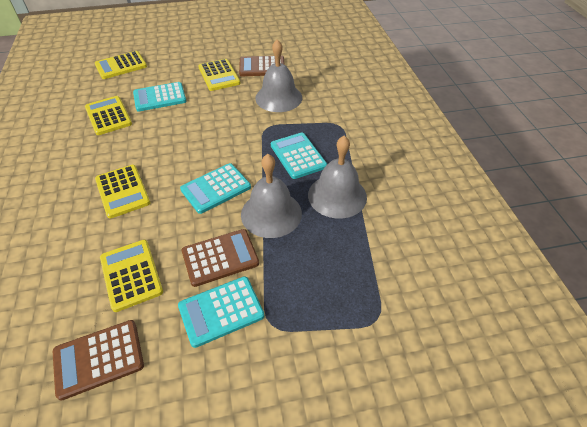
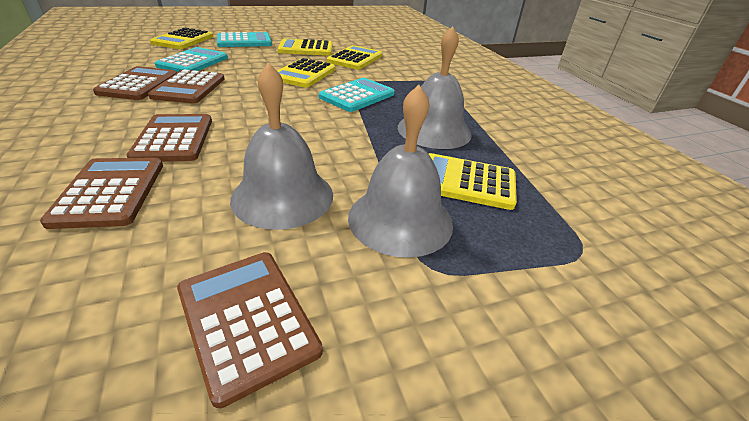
brown calculator: [53,320,144,401] [182,229,259,287] [239,55,285,76] = 3 -> [40,157,163,229] [93,66,177,100] [127,114,212,162] [148,70,225,104] [177,252,323,408] = 5
turquoise calculator: [133,82,186,111] [178,276,265,348] [180,163,251,214] [271,132,327,179] = 4 -> [155,47,228,72] [217,32,272,47] [319,78,395,112] = 3

